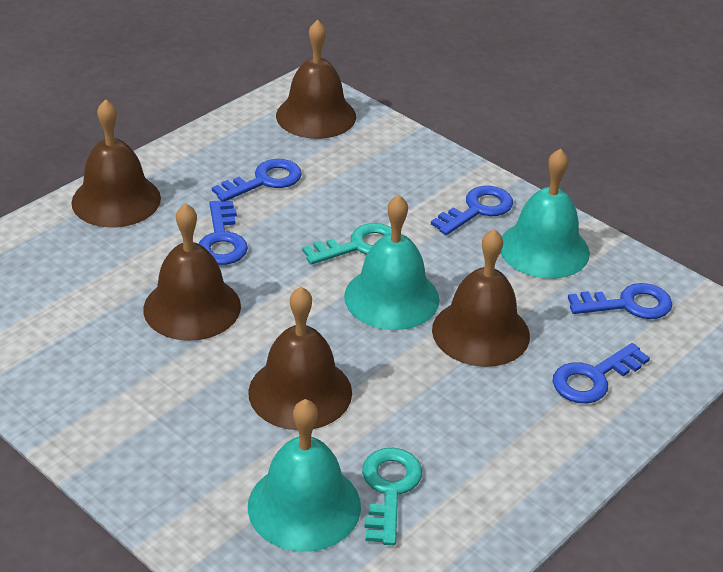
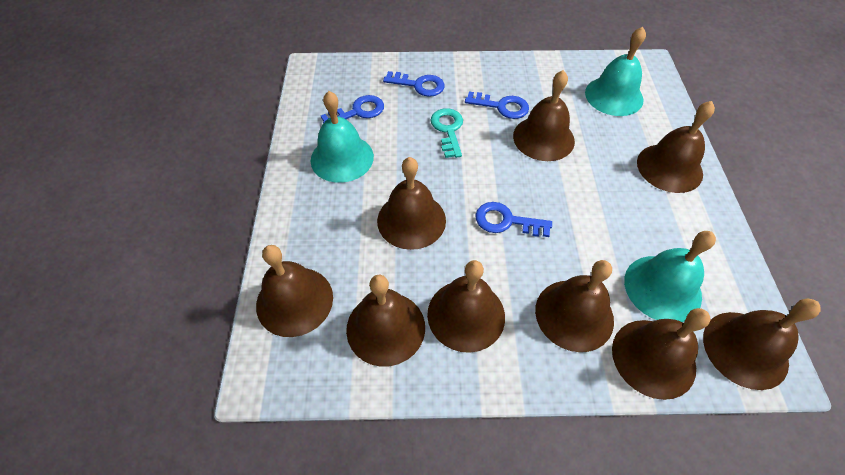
blue key: [199,201,248,265] [212,159,302,202] [431,186,513,235] [553,343,650,403] [568,283,672,319] = 5 -> [321,95,384,123] [383,71,445,97] [465,91,529,119] [475,202,552,237] = 4
brown bell: [71,99,161,227] [143,203,241,341] [248,287,352,430] [276,20,356,139] [432,229,530,367] = 5 -> [256,245,333,337] [346,275,425,367] [377,157,446,250] [427,260,505,353] [513,70,575,161] [535,260,614,352] [612,308,711,400] [637,101,715,193] [703,298,821,390] = 9
turquoise key: [302,223,392,265] [362,448,422,545] = 2 -> [430,108,463,158] = 1

